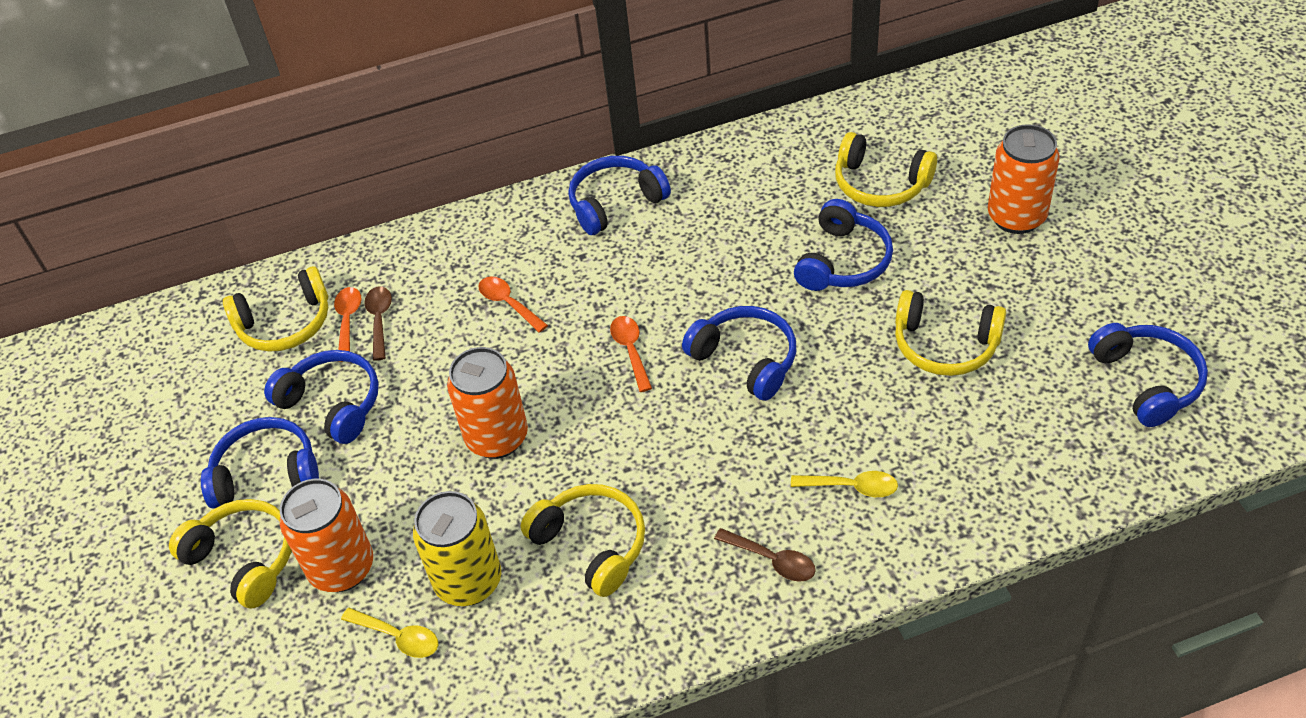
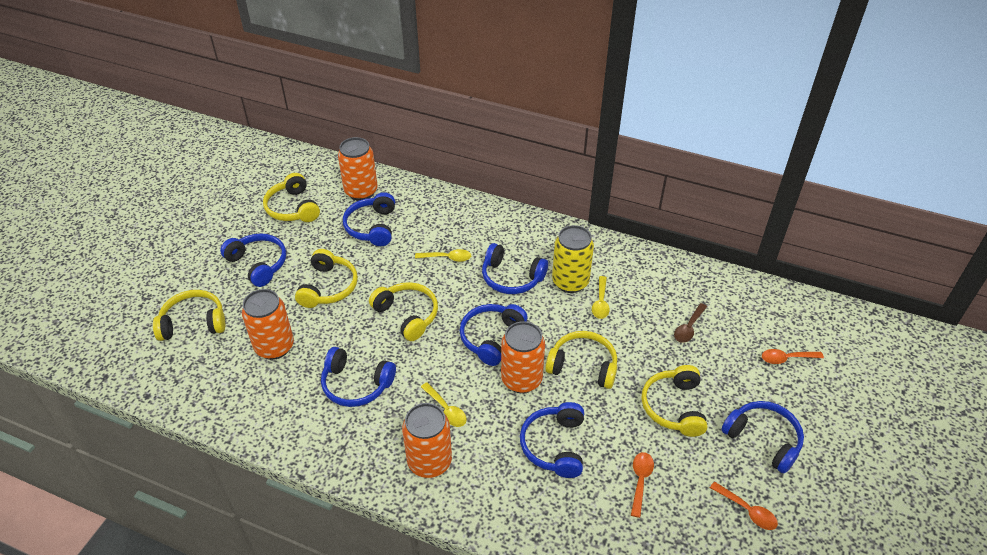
blue headphones: [201,417,319,509] [264,350,379,444] [568,156,671,235] [682,306,796,401] [794,199,893,291] [1088,323,1208,427] = 6 -> [220,233,286,287] [321,347,396,407] [343,192,395,246] [460,304,527,366] [482,243,548,294] [520,402,584,478] [721,401,804,474] = 7
brown spoon: [364,286,392,361] [714,528,816,582] = 2 -> [674,303,707,343] = 1
orange can: [280,479,373,592] [447,347,528,459] [988,124,1059,234] = 3 -> [242,289,294,360] [338,137,378,201] [402,403,452,478] [501,321,545,393] = 4
yellow headphones: [169,499,292,608] [223,266,328,352] [521,484,645,597] [835,132,937,207] [895,290,1006,376] = 5 -> [153,290,225,341] [263,173,320,222] [295,249,358,308] [369,282,438,341] [545,331,617,389] [641,365,707,437] = 6
yellow spoon: [341,608,438,658] [791,471,898,497] = 2 -> [415,249,471,262] [421,382,467,427] [592,276,610,319] = 3

